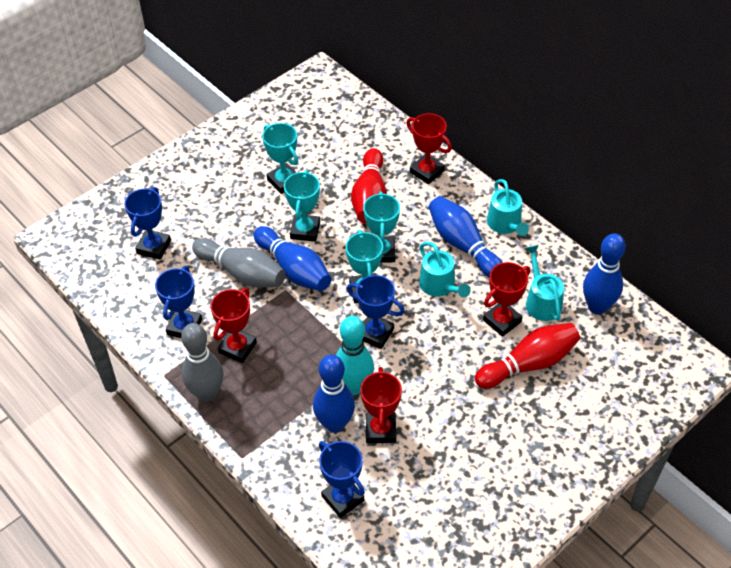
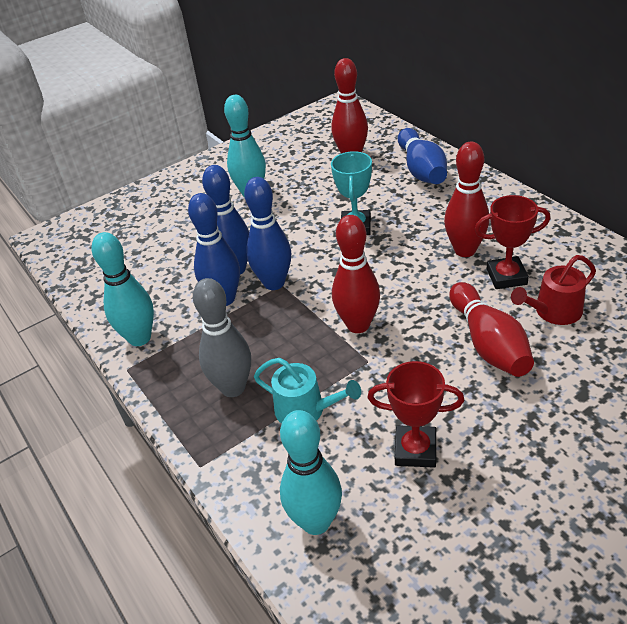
blue trophy: [124,187,171,260] [155,266,202,338] [319,441,365,518] [347,275,405,349] = 4 -> none = 0
grey bowling pin: [181,323,224,402] [192,238,286,287] = 2 -> [193,278,251,397] = 1
red bowling pin: [351,148,387,224] [475,323,580,389] = 2 -> [331,58,368,154] [332,215,380,333] [444,141,489,257] [449,282,534,377] = 4
red trophy: [211,288,257,363] [360,367,402,443] [406,113,452,184] [483,262,530,337] = 4 -> [368,361,464,468] [475,195,550,289] = 2
red watering can: none = 0 -> [511,255,596,325] = 1
turquoise bowling pin: [336,316,374,395] = 1 -> [92,232,154,346] [224,95,266,198] [280,410,342,535] = 3
turquoise trophy: [262,123,298,194] [284,170,320,242] [346,230,383,303] [363,191,400,263] = 4 -> [331,151,372,235] = 1
turquoise watering can: [419,242,471,298] [487,179,529,236] [526,245,564,321] = 3 -> [254,358,361,424] = 1

